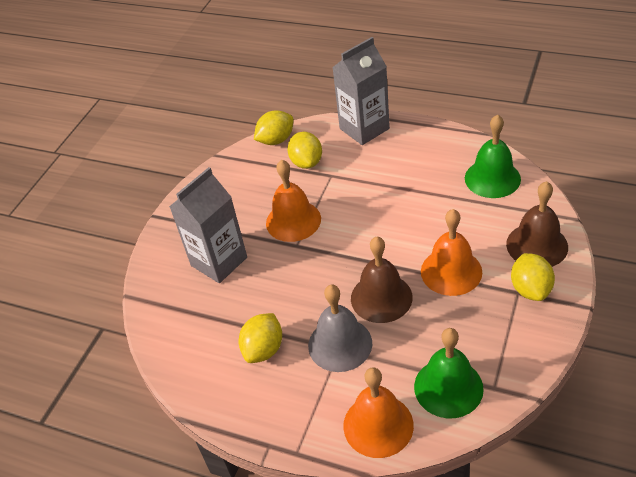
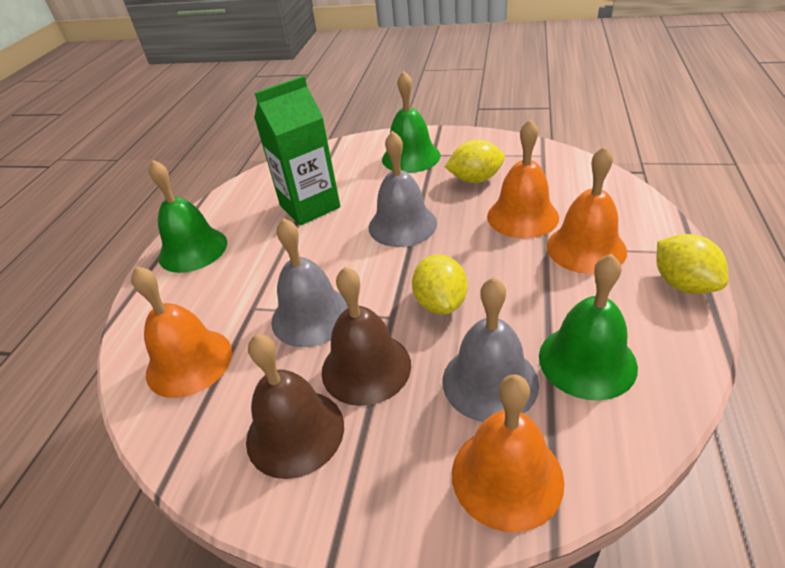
green bell: [414,328,484,418] [465,114,521,198] = 2 -> [149,160,227,273] [382,71,441,173] [539,254,638,401] = 3
green carton: none = 0 -> [254,76,340,225] = 1
grey bell: [308,285,372,372] = 1 -> [271,218,348,347] [369,131,437,247] [443,277,539,422] = 3
grey carton: [169,167,247,283] [332,37,390,145] = 2 -> none = 0
orange bell: [266,160,321,242] [343,367,414,458] [421,209,482,296] = 3 -> [131,266,232,398] [452,374,564,532] [487,119,559,238] [547,146,627,274] = 4
yellow lemon: [239,313,282,363] [254,110,294,145] [287,132,322,169] [511,253,555,301] = 4 -> [412,254,467,314] [445,140,505,183] [656,234,728,294] = 3

